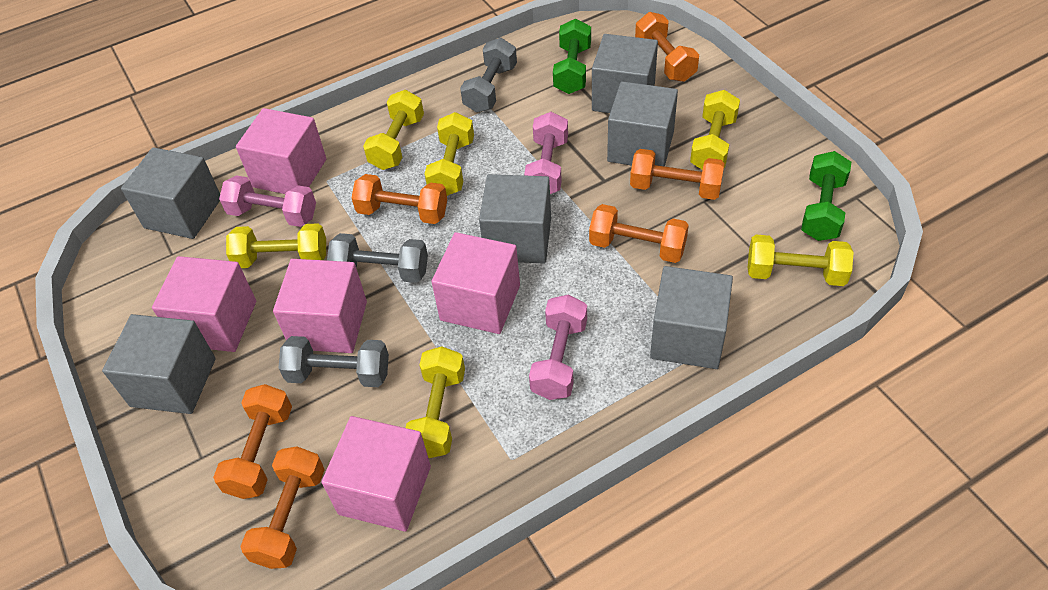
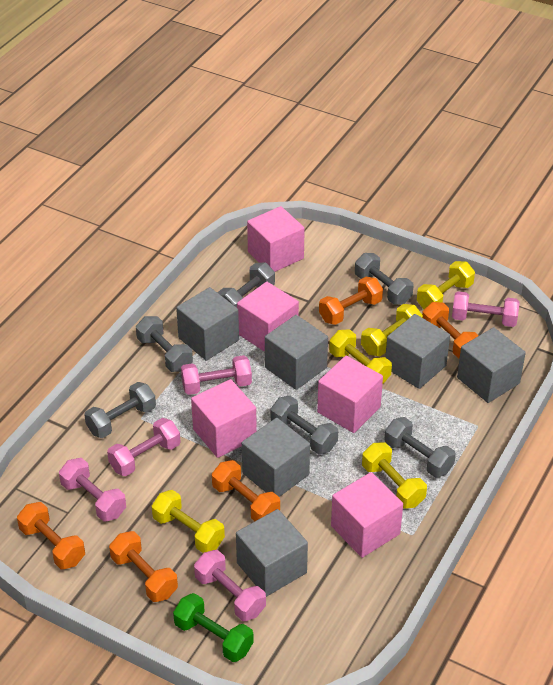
green dumbbell: [553,19,591,94] [801,151,851,241] = 2 -> [173,593,254,662] = 1
grey dumbbell: [279,336,389,387] [327,233,428,283] [460,38,517,113] = 3 -> [84,382,156,438] [136,316,193,372] [217,263,275,307] [271,396,338,454] [355,253,414,304] [384,417,456,478] = 6
orange dumbbell: [213,384,292,499] [240,446,325,569] [352,174,447,224] [589,204,689,263] [630,149,725,200] [635,12,699,82] = 6 -> [17,502,85,569] [109,531,178,602] [212,460,280,521] [319,277,383,325] [422,302,479,359] = 5
pink dumbbell: [219,175,316,227] [524,112,568,194] [529,295,587,400] = 3 -> [59,458,126,522] [107,418,181,476] [181,355,252,395] [194,550,266,621] [452,291,519,327] = 5
yellow dumbbell: [226,223,326,268] [363,90,424,170] [406,346,465,458] [425,112,474,196] [690,90,740,170] [748,235,854,286] = 6 -> [152,490,225,553] [329,329,392,385] [361,304,423,356] [362,442,427,509] [417,261,475,309] = 5

